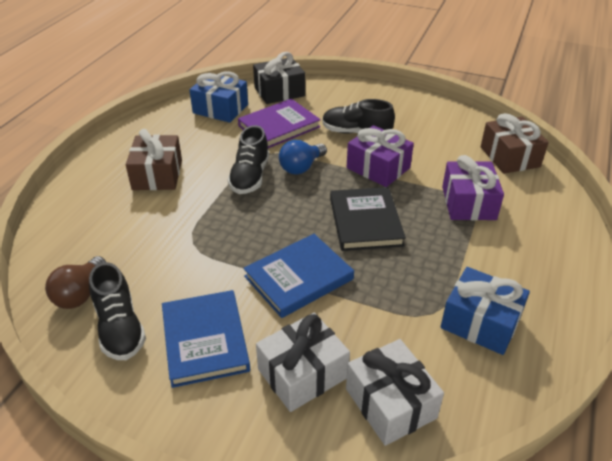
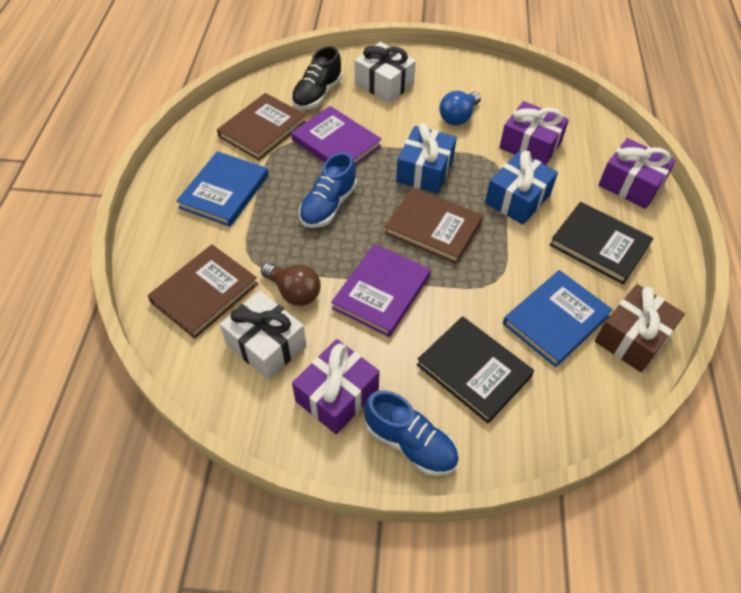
black book: [330,187,406,251] = 1 -> [417,316,534,423] [550,202,653,284] = 2
black gift: [253,52,305,104] = 1 -> none = 0
black shoe: [89,262,146,360] [228,125,269,194] [322,99,395,134] = 3 -> [291,46,342,110] = 1
blue shoe: none = 0 -> [299,152,357,228] [364,390,459,476] = 2
brown book: none = 0 -> [147,244,258,339] [217,93,306,160] [385,187,483,264] = 3
brown gift: [126,129,182,190] [481,113,549,174] = 2 -> [595,284,685,372] = 1
purple book: [238,99,321,148] = 1 -> [291,106,381,166] [331,244,431,337] = 2
purple gift: [347,125,414,187] [442,155,504,220] = 2 -> [292,339,380,435] [499,101,569,165] [598,138,676,209] = 3

